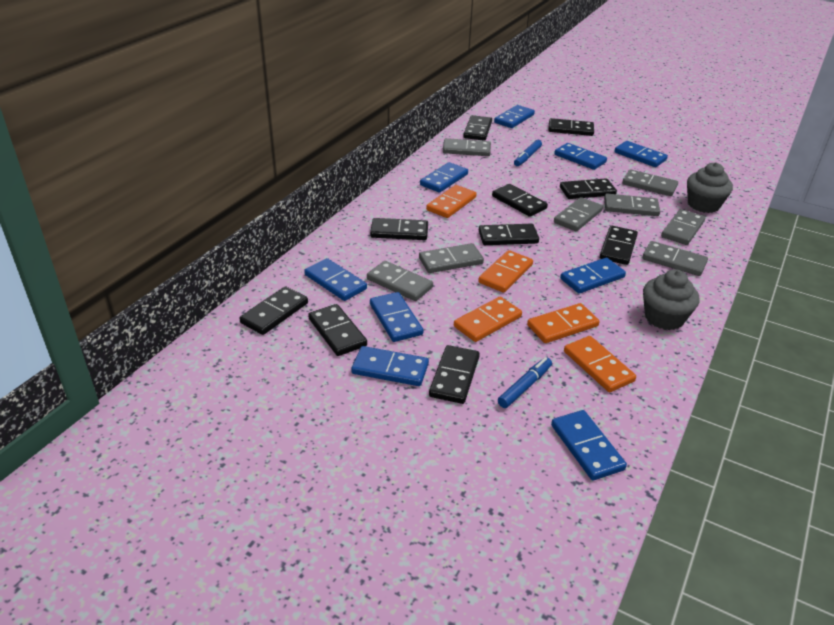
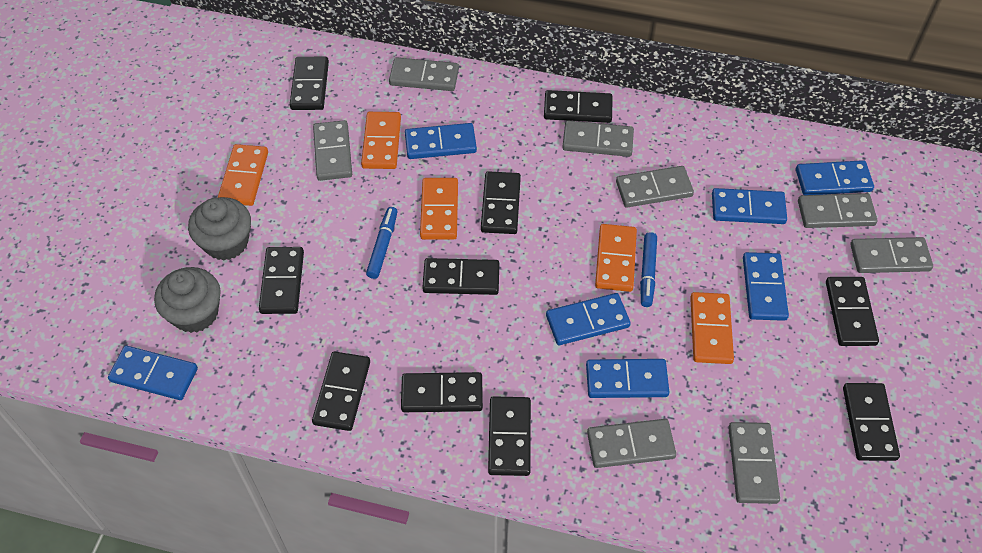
blue domino: [304,258,367,301] [351,346,429,386] [370,292,423,342] [420,162,468,192] [494,105,535,128] [551,410,627,480] [554,143,607,170] [560,258,626,294] [615,141,668,167] = 9 -> [108,346,198,400] [405,123,477,159] [546,293,631,345] [586,359,669,398] [712,188,787,224] [743,252,789,321] [796,160,874,195] = 7

